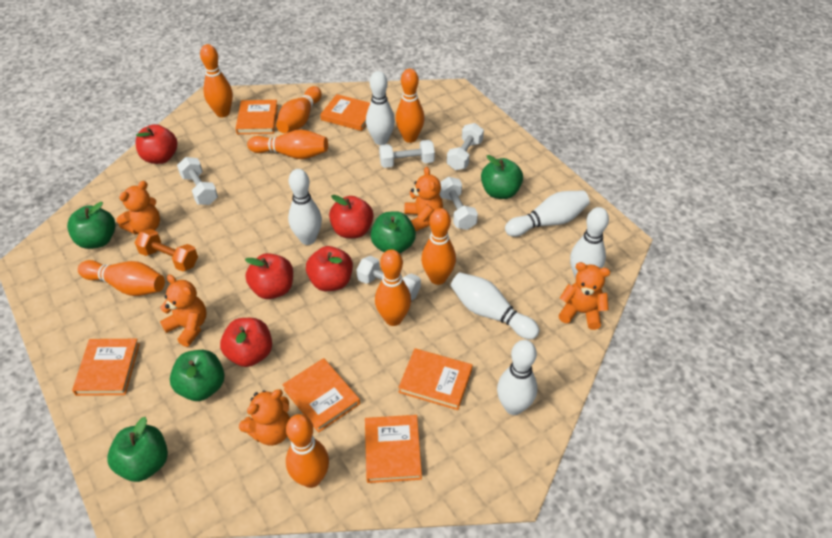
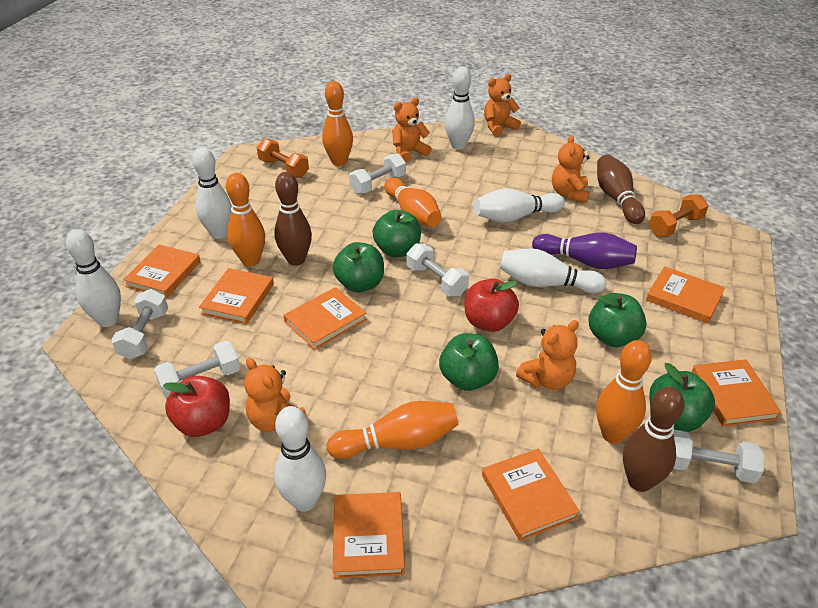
brown bowling pin: none = 0 -> [274,172,312,266] [597,155,645,224] [623,387,684,492] = 3
orange book: [72,339,140,396] [236,100,278,134] [282,358,360,433] [320,94,370,131] [365,415,422,483] [398,348,472,410] = 6 -> [123,245,201,298] [199,268,274,324] [284,287,367,350] [333,492,405,579] [482,449,580,541] [646,266,725,323] [692,359,782,426] = 7
orange bowling pin: [78,260,165,296] [200,44,233,117] [247,130,328,159] [276,86,322,133] [286,414,329,488] [375,249,411,326] [396,69,425,143] [421,208,456,285] = 8 -> [226,173,265,267] [322,81,353,166] [327,401,458,459] [384,177,442,227] [596,340,652,444] = 5
orange dumbbell: [135,229,198,272] = 1 -> [257,138,309,178] [649,194,709,237] = 2
purple bowling pin: none = 0 -> [532,232,637,269] = 1
red apple: [135,124,177,164] [220,318,272,367] [245,253,293,299] [306,246,353,291] [329,195,374,238] = 5 -> [163,376,230,437] [464,279,519,332] = 2

